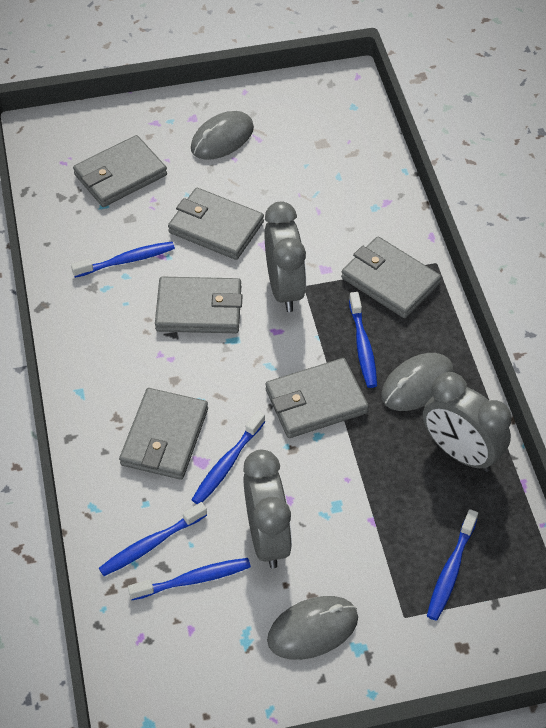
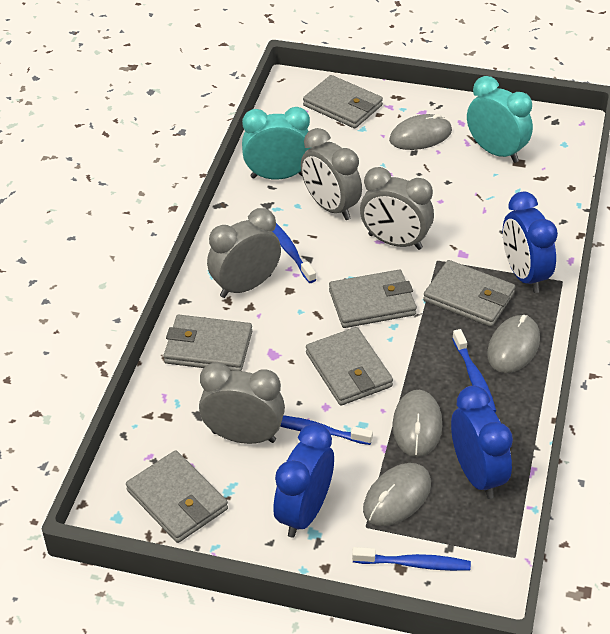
blue clock: none = 0 -> [273,423,334,538] [451,386,513,499] [503,192,558,293] = 3
blue toothbrush: [71,241,175,278] [99,502,207,576] [128,558,251,600] [192,411,265,504] [349,292,377,388] [427,509,478,621] = 6 -> [272,223,316,283] [280,415,373,445] [352,547,471,571] [452,329,496,412] = 4
grey clock: [243,450,292,568] [265,202,306,312] [423,372,512,472] = 3 -> [199,362,285,444] [207,208,281,298] [301,128,362,220] [360,167,434,250] = 4
grey mouse: [191,111,254,160] [267,596,358,660] [381,353,454,411] = 3 -> [363,463,431,526] [389,114,452,150] [393,390,442,457] [487,315,540,373] = 4
turquoise clock: none = 0 -> [242,107,312,180] [467,76,533,163] = 2

